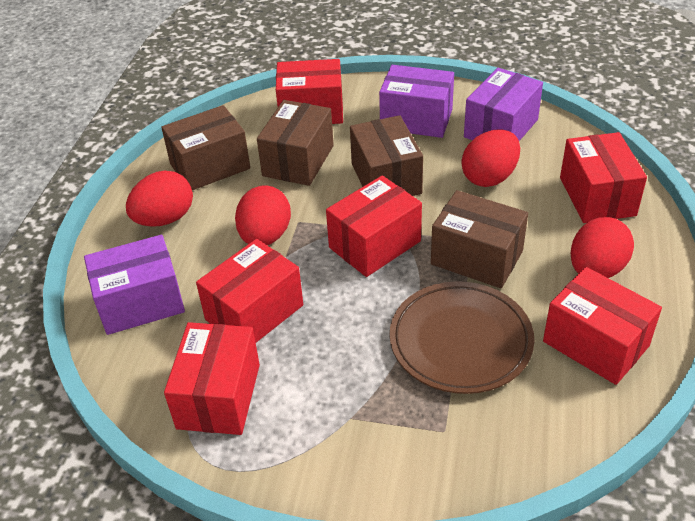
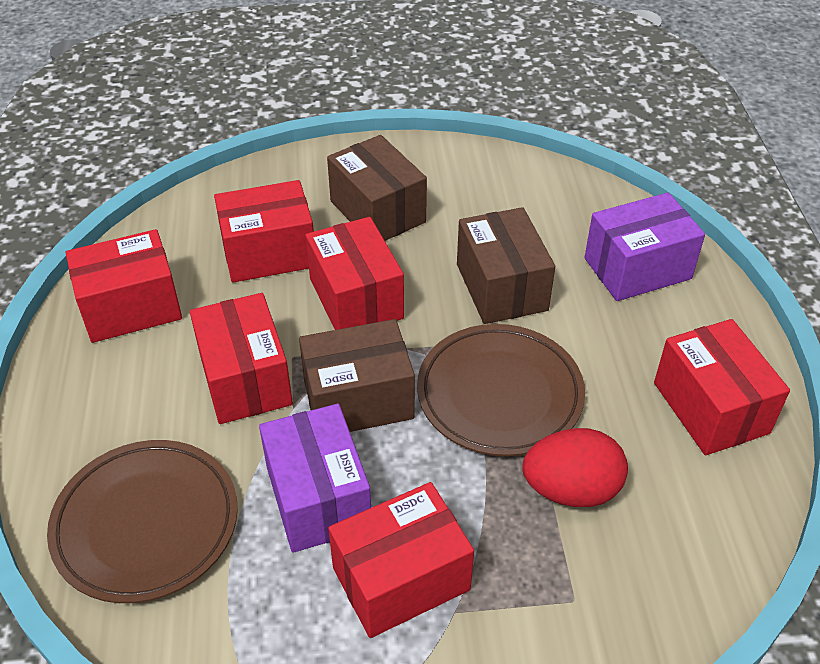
brown box: [161,105,250,190] [257,100,334,186] [350,115,423,196] [431,190,528,288] = 4 -> [299,319,415,432] [327,135,427,241] [457,207,555,324] = 3
brown plate: [390,281,534,394] = 1 -> [47,440,238,603] [417,324,585,456] = 2
purple box: [84,235,185,335] [379,65,454,138] [464,68,543,141] = 3 -> [259,404,371,553] [584,192,705,301] = 2
red egg: [126,171,193,227] [235,185,291,245] [462,130,520,187] [571,217,634,278] = 4 -> [523,428,628,507] = 1

